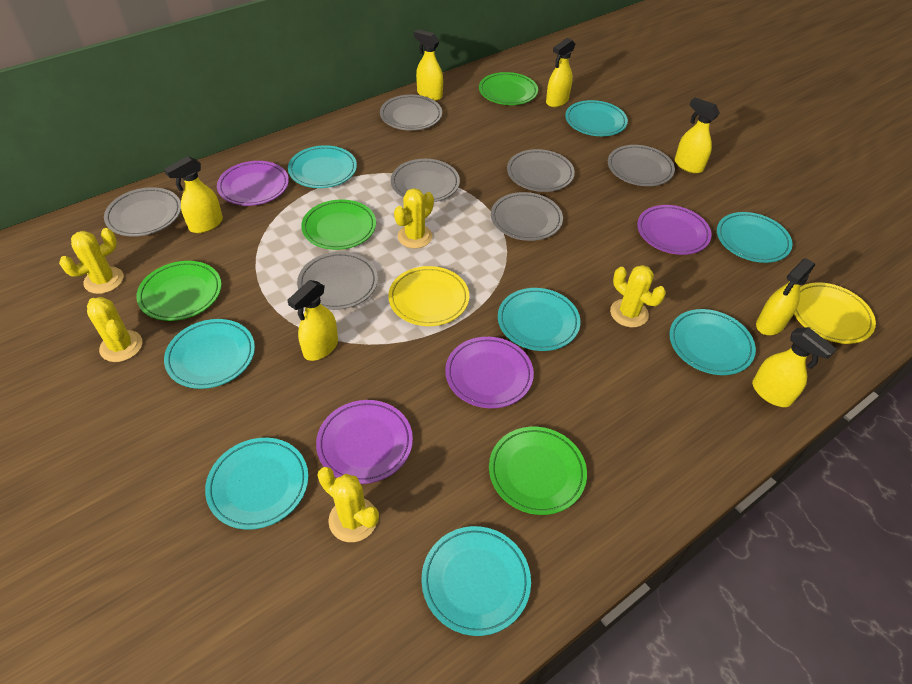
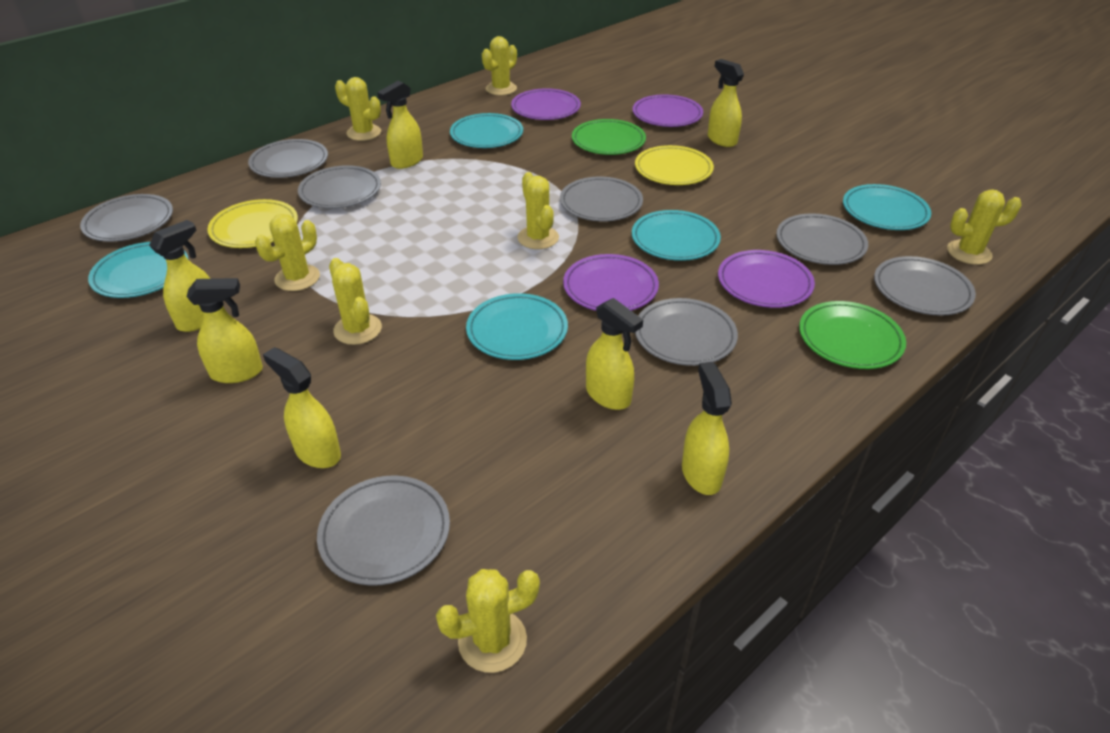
green plate: [136,261,222,321] [301,199,376,250] [479,72,538,105] [489,427,587,515] = 4 -> [572,119,646,155] [799,301,906,369] = 2
grey plate: [104,187,181,237] [297,252,378,310] [380,95,442,131] [391,159,460,202] [491,192,563,241] [507,149,575,192] [608,145,675,186] = 7 -> [80,194,173,242] [248,139,328,178] [298,165,381,209] [317,476,450,586] [560,177,643,221] [635,298,738,366] [776,213,868,265] [874,256,976,316] = 8
turquoise plate: [164,319,255,389] [205,438,308,530] [288,145,357,188] [421,526,531,636] [498,288,580,351] [565,100,628,136] [669,309,756,375] [717,212,793,263] = 8 -> [88,242,189,298] [450,113,523,148] [466,293,568,360] [632,210,721,261] [843,184,931,230] = 5
yellow cactus: [59,228,124,294] [87,297,142,362] [317,467,379,542] [394,188,434,248] [610,265,666,327] = 5 -> [255,214,320,291] [329,258,382,345] [335,77,381,141] [436,569,540,673] [482,36,517,95] [518,172,559,249] [947,190,1022,265] = 7

